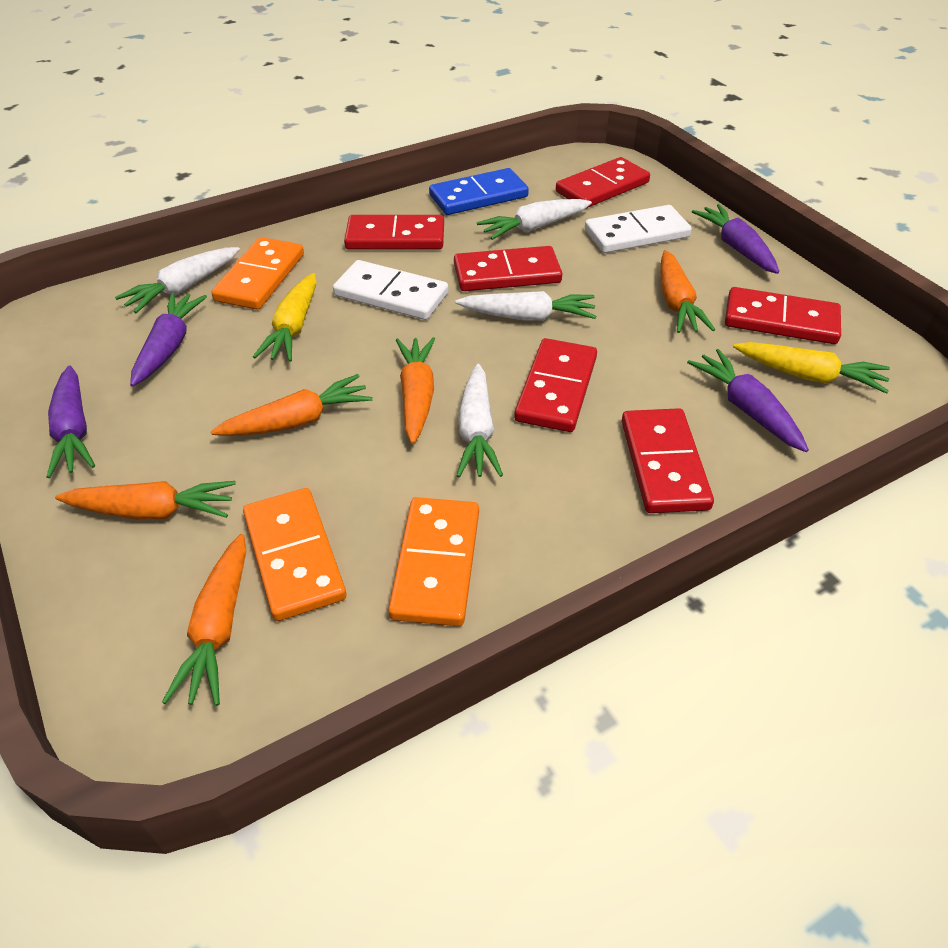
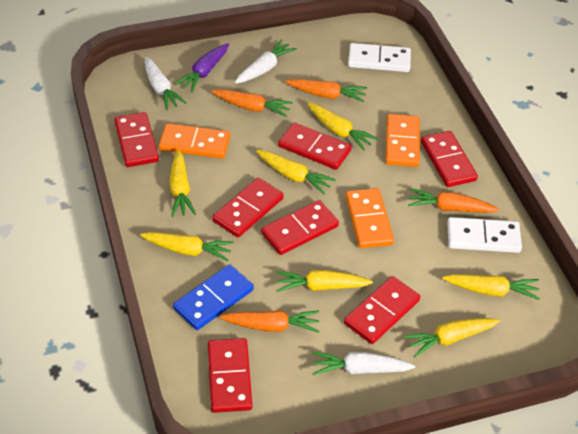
orange carrot: [55,481,236,520] [162,534,246,706] [211,374,373,436] [396,337,435,444] [660,250,715,333] = 5 -> [211,89,293,117] [220,310,319,333] [285,79,367,102] [408,188,499,213] = 4
purple carrot: [47,365,95,478] [130,292,207,387] [687,349,809,452] [692,204,779,274] = 4 -> [174,43,229,92] = 1
red domino: [344,215,444,250] [454,246,562,291] [514,338,597,432] [556,157,650,208] [622,408,714,513] [725,287,841,344] = 6 -> [114,112,159,167] [208,338,252,413] [212,178,284,237] [261,200,339,255] [278,122,352,170] [344,276,420,344] [421,131,478,187] = 7
white carrot: [115,247,240,313] [456,291,596,321] [457,364,503,477] [477,199,592,240] = 4 -> [145,56,187,110] [235,40,297,84] [312,352,415,375] = 3
yellow carrot: [253,273,317,362] [733,342,890,394] = 2 -> [140,232,234,261] [170,150,196,217] [256,150,336,195] [276,270,373,292] [307,103,378,151] [404,318,500,357] [442,274,540,300] = 7

